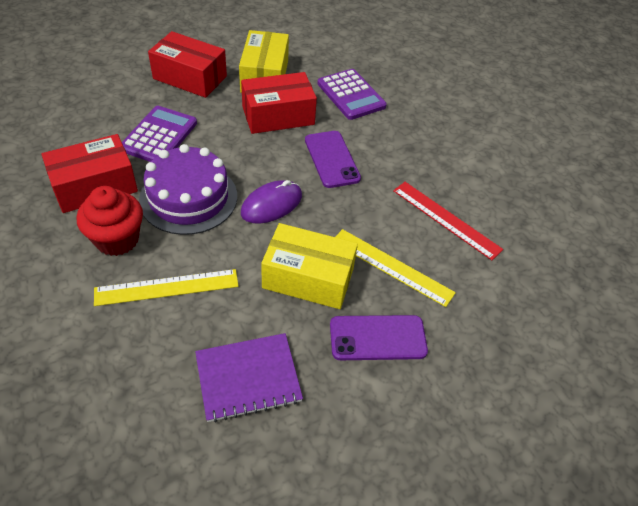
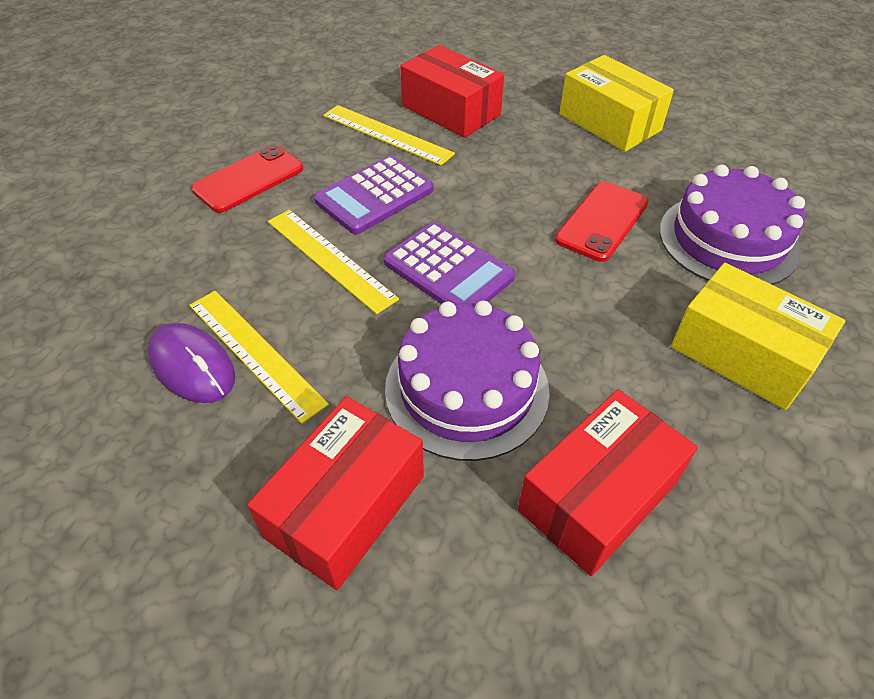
purple cake: [139,144,237,235] = 1 -> [385,301,550,461] [660,165,805,285] = 2
purple notebook: [195,333,303,422] = 1 -> none = 0
purple phone: [305,131,361,188] [330,315,428,360] = 2 -> none = 0
red cupcake: [77,186,143,256] = 1 -> none = 0
red phone: none = 0 -> [191,145,303,213] [555,182,648,262] = 2
red ruler: [393,182,503,260] = 1 -> none = 0
yellow ruler: [94,269,239,306] [336,229,456,307] = 2 -> [189,291,329,424] [268,210,399,314] [323,105,455,166] = 3

